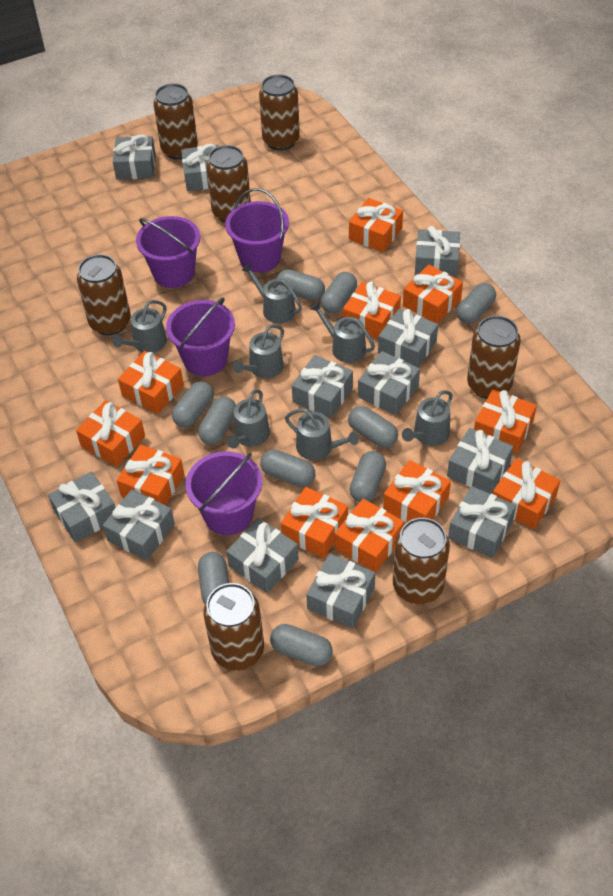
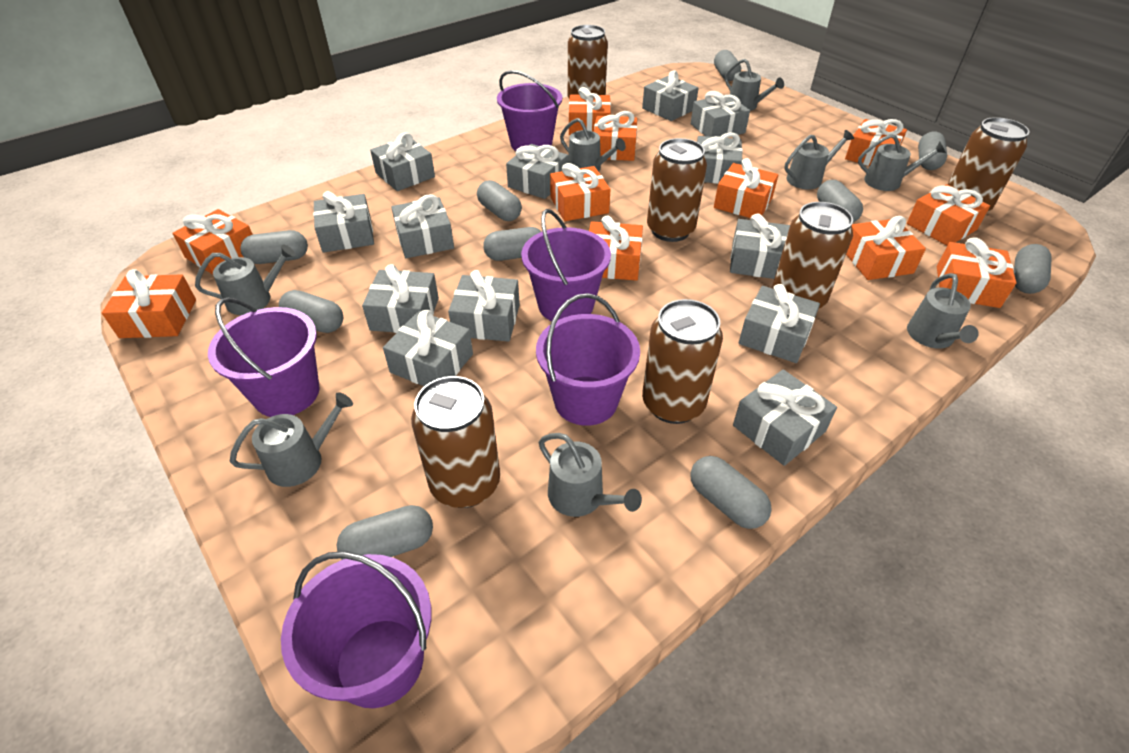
brown can: [77,254,131,335] [153,83,198,160] [203,583,264,671] [206,145,251,223] [259,74,300,151] [393,518,450,604] [467,316,521,399] = 7 -> [411,376,500,508] [568,25,608,99] [642,299,723,424] [647,138,707,242] [772,202,853,308] [948,117,1029,212] = 6
grey gift: [48,471,116,543] [103,489,175,561] [113,135,156,180] [181,144,219,191] [226,518,299,593] [292,355,353,418] [306,554,375,629] [358,351,420,415] [378,309,438,367] [415,226,460,277] [447,428,514,494] [448,486,516,558] = 12 -> [313,191,374,253] [362,264,439,333] [370,132,435,191] [383,310,473,386] [391,194,454,258] [448,270,520,342] [506,144,568,199] [642,70,699,121] [691,91,750,138] [697,132,743,184] [730,213,790,279] [733,370,837,466] [739,284,820,363] = 13
grey watering can: [112,300,167,353] [227,389,270,448] [232,324,284,378] [242,263,302,323] [285,409,359,460] [310,301,375,363] [402,390,453,446] = 7 -> [195,244,296,315] [230,392,353,487] [539,433,642,517] [560,118,626,172] [725,59,784,111] [784,130,854,190] [858,134,946,191] [907,273,979,348] = 8
purple bucket: [136,216,200,288] [166,298,235,376] [186,451,262,535] [225,188,289,273] = 4 -> [208,298,320,417] [281,551,431,708] [497,70,562,151] [521,209,611,321] [536,293,640,426] = 5

